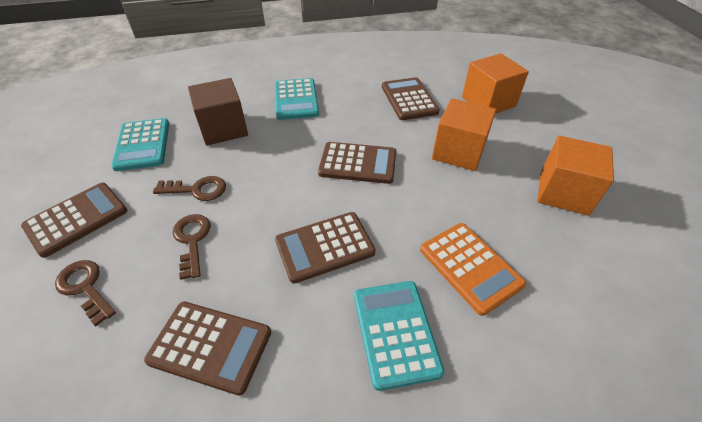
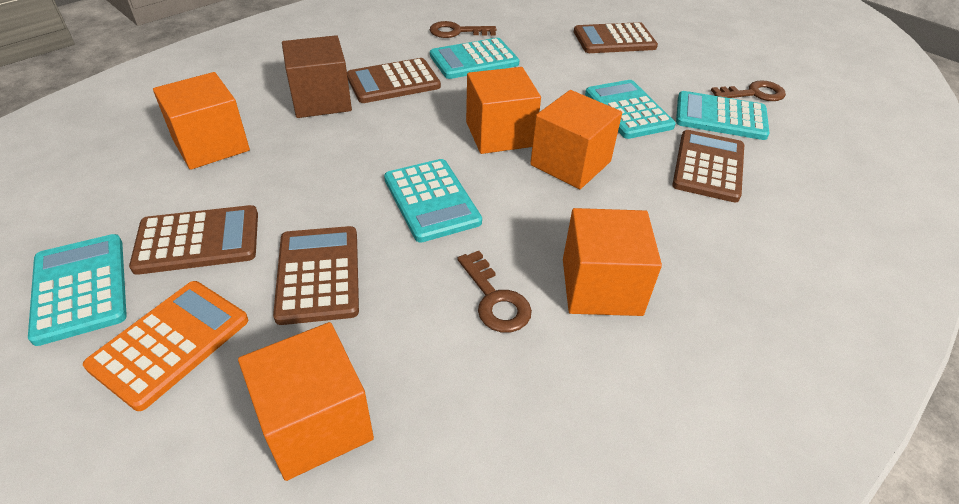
orange cube: [432,98,496,171] [462,53,529,114] [537,136,614,216] = 3 -> [153,72,250,170] [238,322,374,481] [466,67,541,154] [530,90,622,189] [563,208,662,316] = 5
turquoise calculator: [111,118,169,171] [275,78,319,120] [354,281,444,391] = 3 -> [28,234,127,346] [384,159,482,242] [430,38,519,79] [585,80,676,139] [676,91,769,140] = 5

